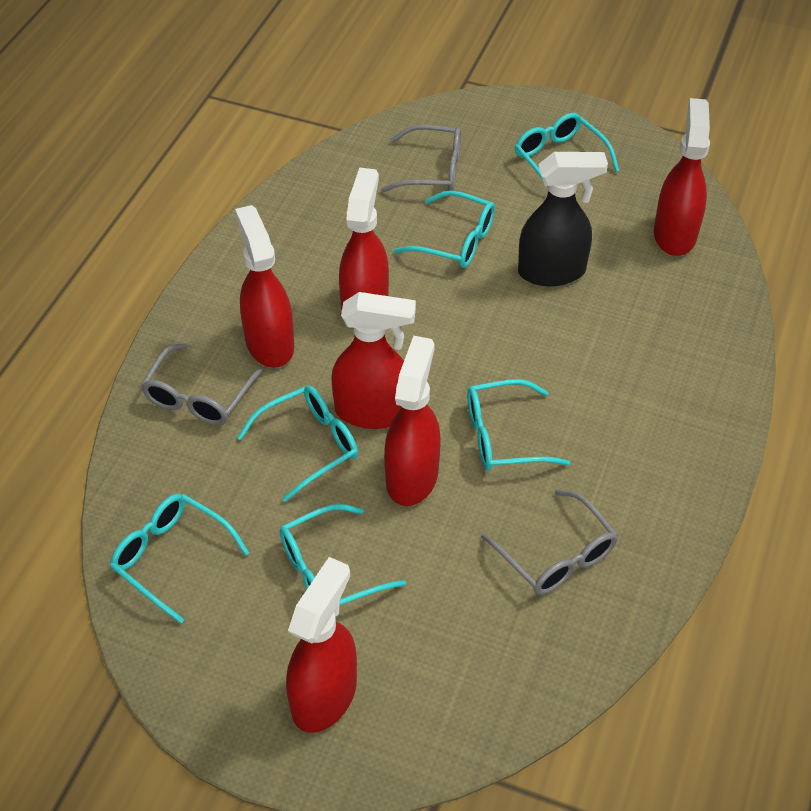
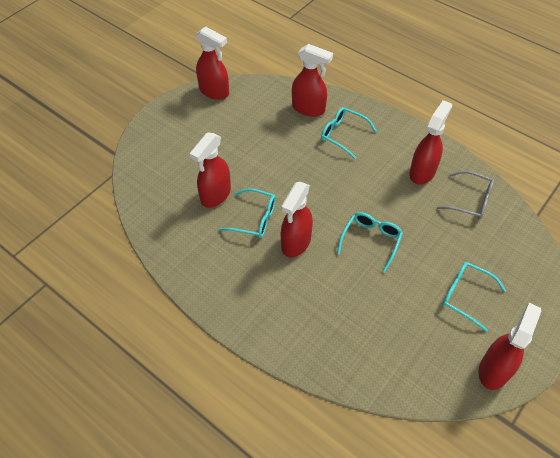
black spray bottle: [518,152,608,286] = 1 -> none = 0
grey glasses: [141,343,264,425] [381,125,461,192] [481,489,618,595] = 3 -> [437,171,494,220] = 1
turquoise glasses: [110,494,249,624] [237,385,358,502] [280,504,406,605] [394,191,495,268] [467,379,570,471] [515,113,619,188] = 6 -> [219,188,276,238] [321,107,377,159] [337,212,403,273] [442,262,506,331] = 4

